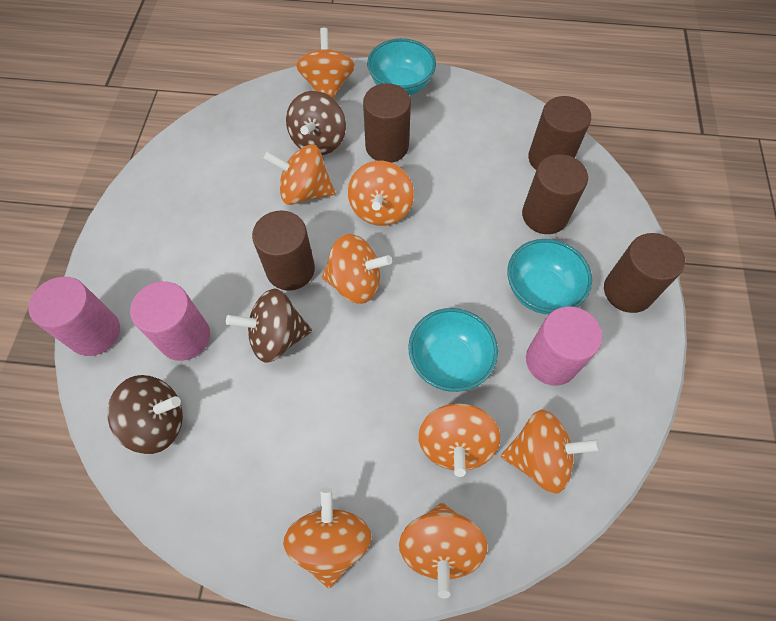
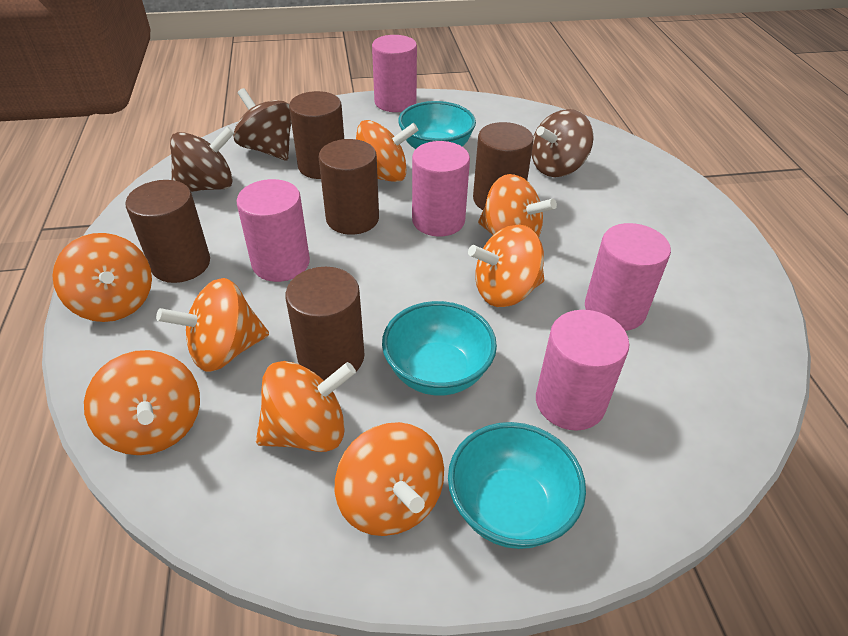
pink cylinder: [28,277,120,356] [130,281,210,361] [526,307,602,386] = 3 -> [236,179,310,282] [372,35,417,112] [412,141,470,237] [536,310,629,431] [585,223,671,331] = 5

